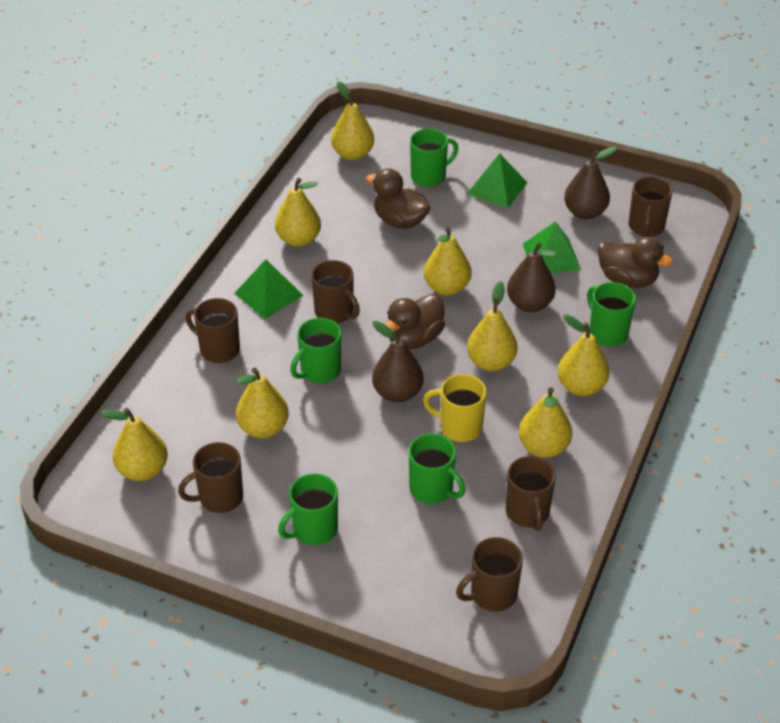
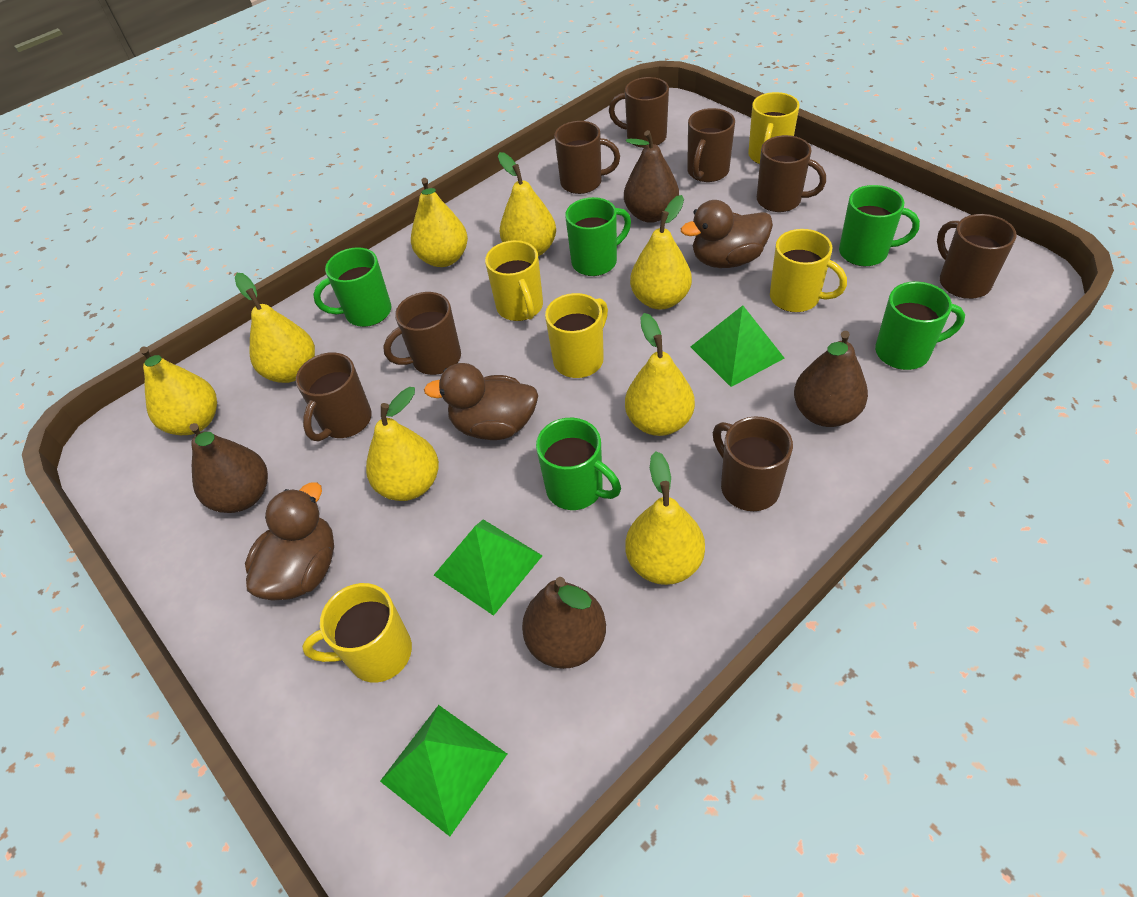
brown mug: [178,442,243,513] [186,298,240,363] [311,260,360,323] [456,537,523,612] [506,456,556,531] [629,177,673,237] = 6 -> [296,352,372,441] [383,292,461,375] [554,121,620,194] [609,77,669,148] [687,108,735,182] [713,416,793,511] [757,135,826,212] [937,214,1017,299] = 8
brown pear: [372,321,424,403] [507,243,556,312] [564,147,617,219] = 3 -> [189,423,268,513] [522,577,606,669] [624,130,679,223] [794,331,868,427] = 4
yellow mug: [423,374,487,442] = 1 -> [302,583,412,683] [485,240,543,321] [545,293,608,378] [748,92,800,164] [770,229,847,312] = 5

